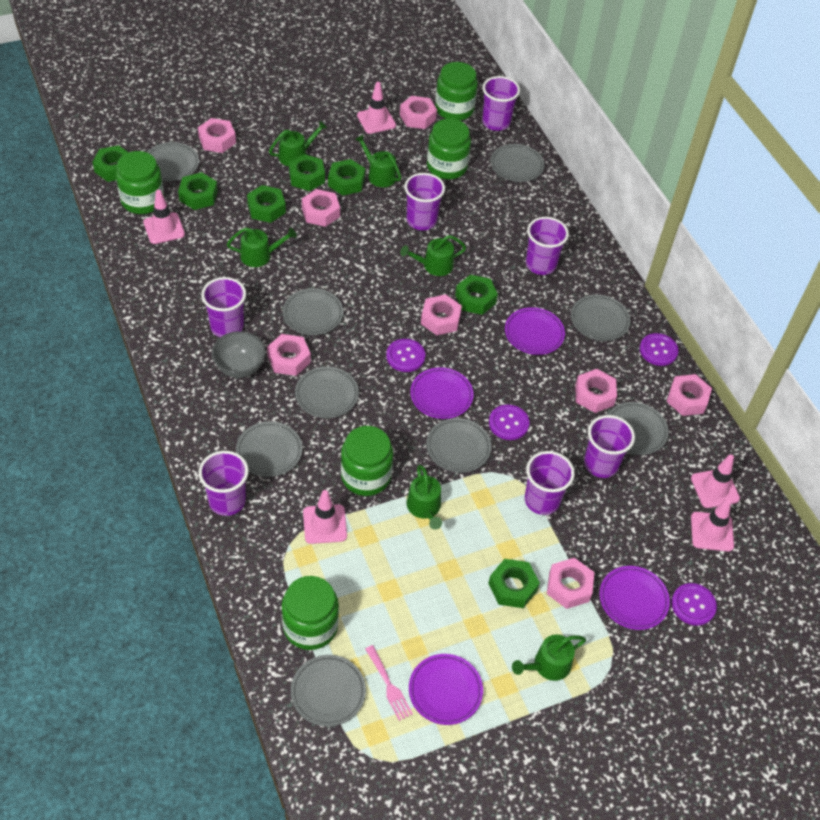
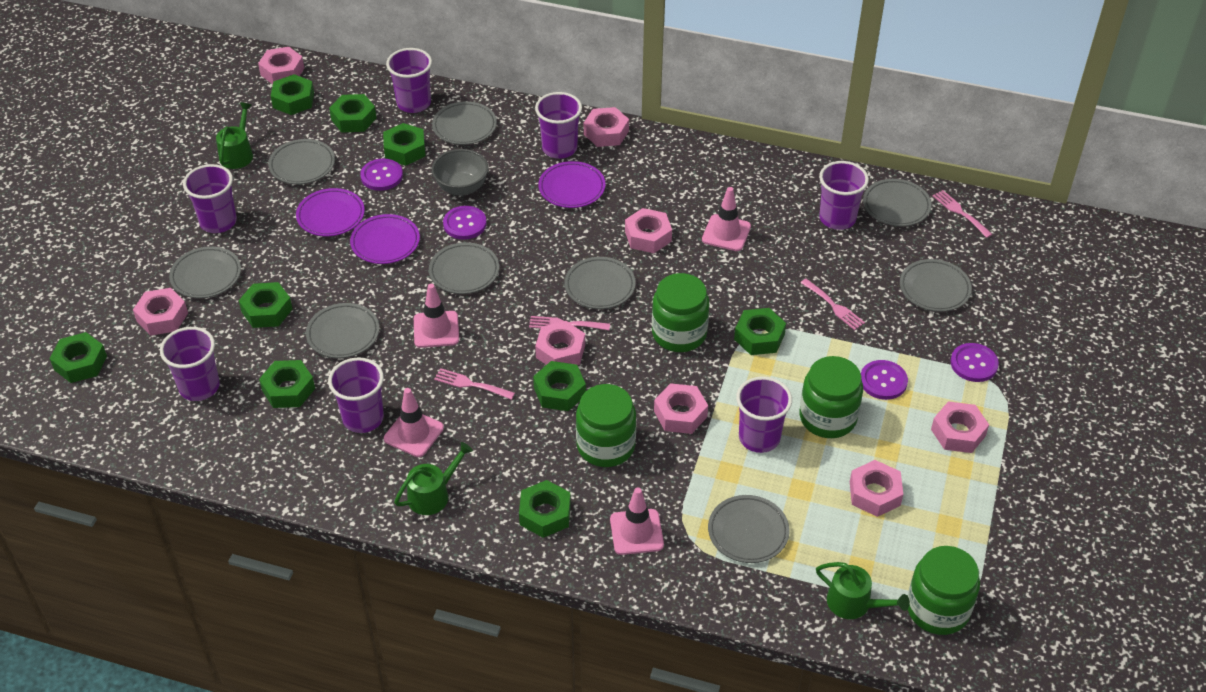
green jar: [116,151,164,214] [282,576,339,650] [341,426,393,496] [427,119,471,180] [435,62,478,121] = 5 -> [576,384,636,467] [652,273,709,352] [800,356,863,438] [908,546,980,635] = 4
green nut: [92,145,129,182] [178,172,218,210] [247,185,286,223] [289,154,325,191] [328,159,365,196] [455,275,498,315] [488,559,540,608] = 7 -> [50,332,107,383] [239,282,293,328] [259,360,315,408] [271,74,314,115] [329,94,376,133] [383,123,426,166] [519,480,571,538] [533,361,586,411] [734,308,786,355] = 9
green watering can: [227,228,297,267] [269,121,328,166] [355,134,401,187] [400,235,466,276] [406,465,442,529] [512,635,586,681] = 6 -> [216,102,253,169] [394,442,473,515] [816,562,910,619] = 3
pink fork: [365,645,413,721] = 1 -> [434,368,515,400] [529,316,610,330] [800,279,865,330] [933,190,993,238] = 4
pink traffic cone: [143,190,185,244] [303,490,347,544] [357,82,396,134] [691,454,740,508] [691,498,734,552] = 5 -> [384,388,444,457] [414,284,459,348] [610,487,664,555] [702,187,751,251] = 4
purple plate: [409,654,483,725] [410,367,474,419] [505,307,565,355] [599,566,670,630] = 4 -> [296,188,365,237] [350,214,420,264] [538,161,606,208] = 3

